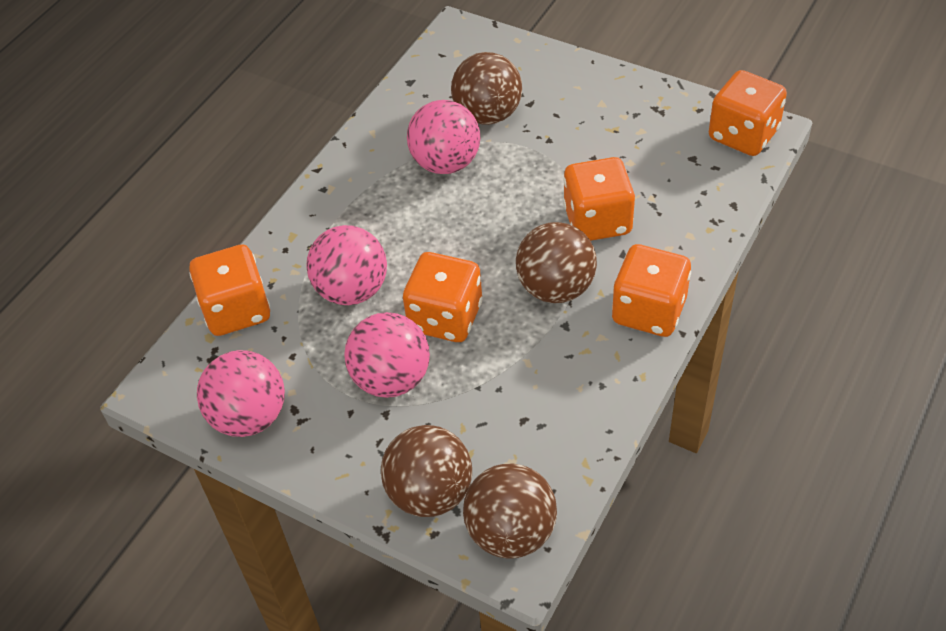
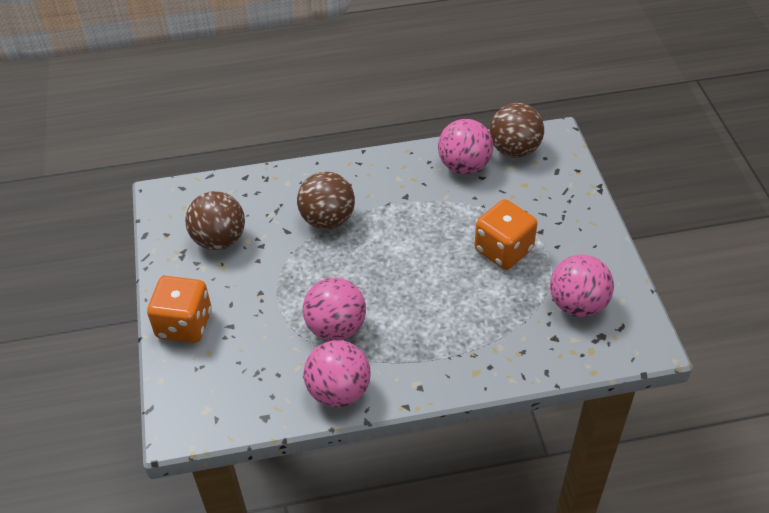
brown ball: [381,425,472,517] [451,52,522,125] [463,464,557,559] [516,222,597,303] = 4 -> [185,191,245,250] [297,172,355,230] [489,103,544,158] = 3
orange dice: [189,244,270,336] [403,252,482,342] [563,157,635,241] [612,244,691,337] [709,70,787,156] = 5 -> [147,276,211,343] [475,199,537,270] = 2

